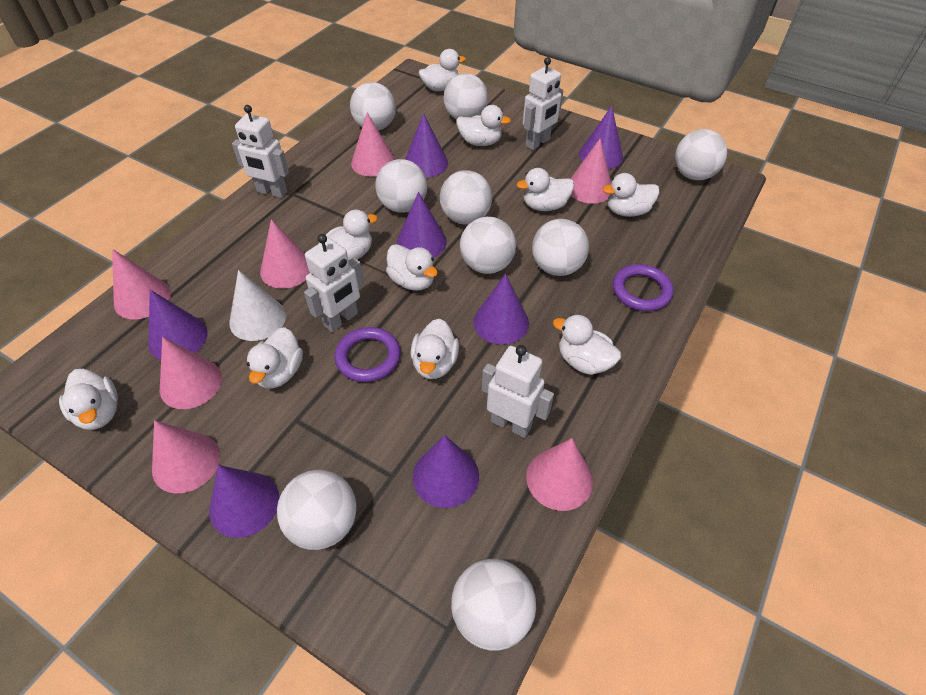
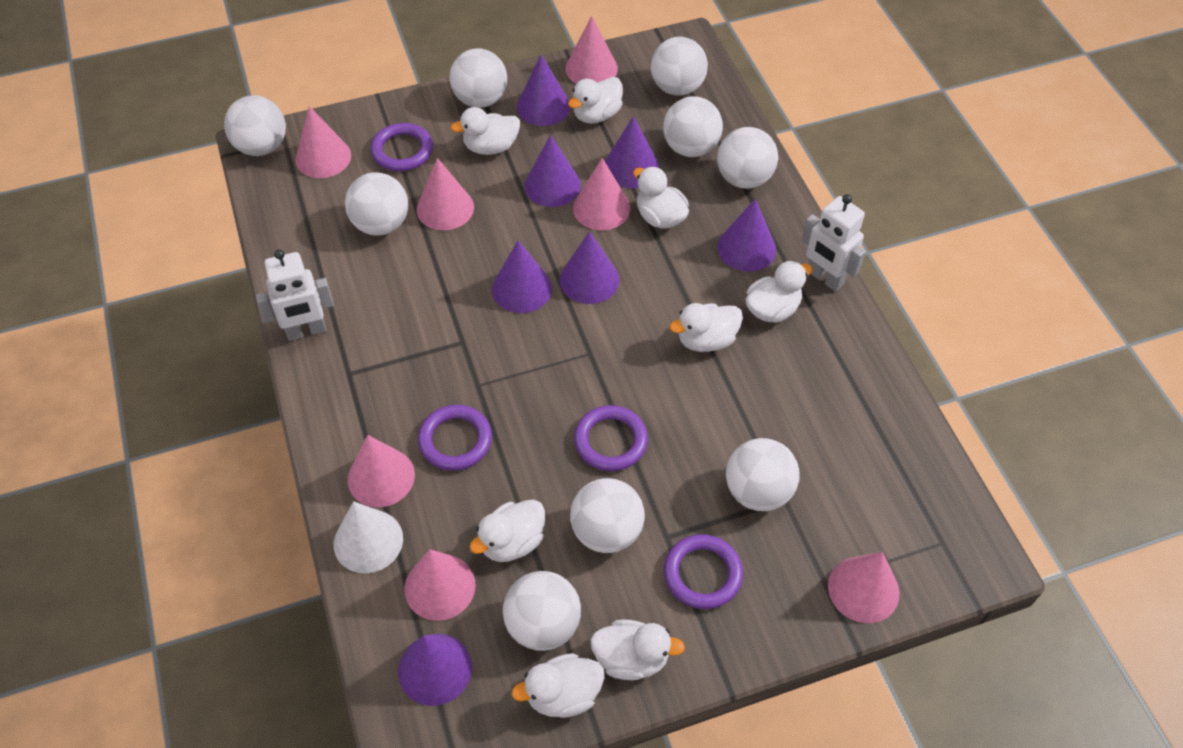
purple ring: [335,327,401,382] [613,264,674,311] = 2 -> [371,123,433,171] [418,405,492,471] [574,405,648,471] [664,534,743,609] = 4
white duck: [59,369,118,430] [247,327,303,389] [319,210,378,261] [386,244,438,291] [411,319,459,379] [419,49,466,91] [457,105,511,146] [517,168,574,211] [553,315,621,375] [603,173,659,217] = 10 -> [451,107,520,155] [469,499,545,562] [512,653,604,718] [568,77,623,124] [590,619,685,680] [633,166,689,229] [670,303,743,352] [745,261,813,323] = 8
white robot: [232,105,289,198] [304,234,364,332] [482,345,554,438] [523,57,563,150] = 4 -> [256,249,334,341] [801,194,866,292] = 2

